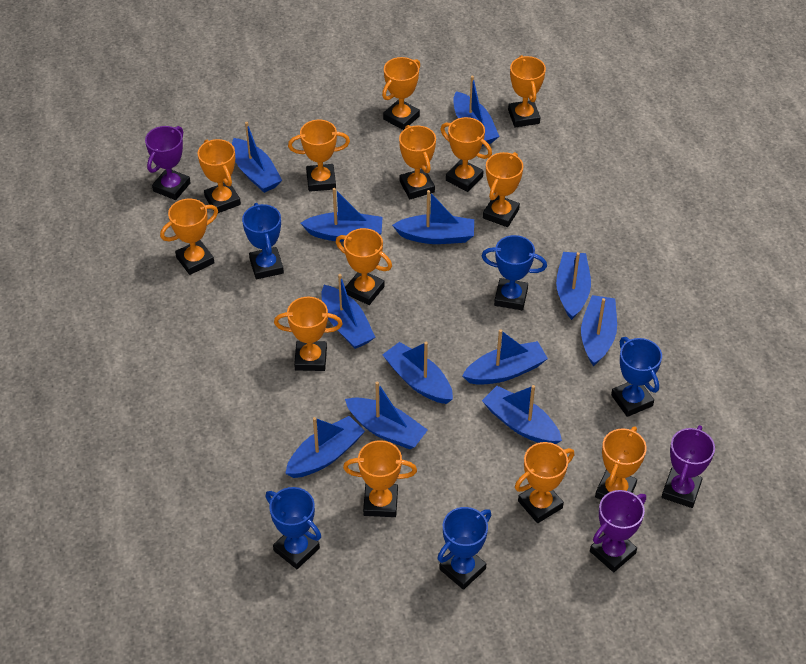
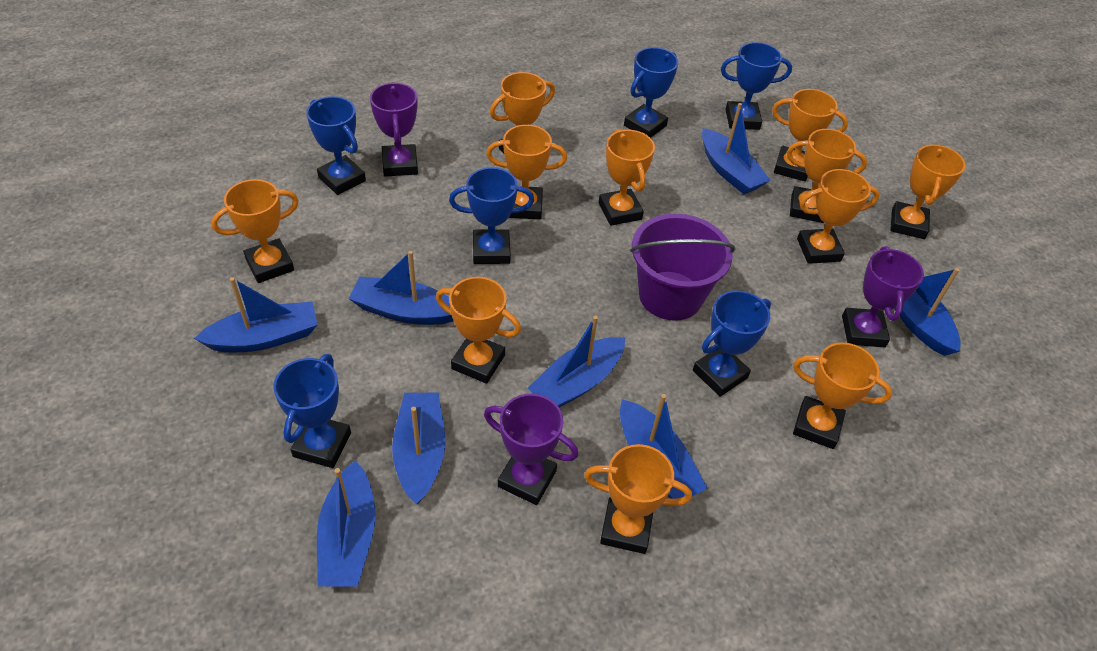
blue boat: [232,122,282,193] [285,416,365,478] [301,188,383,242] [321,274,375,349] [345,381,428,450] [382,342,453,404] [392,190,474,244] [453,76,500,146] [462,329,548,385] [482,385,562,444] [556,252,591,320] [581,295,617,366] = 12 -> [194,277,318,352] [317,461,375,587] [349,251,454,325] [392,392,446,504] [528,315,625,408] [620,394,707,499] [702,103,771,194] [895,268,961,356] = 8
blue trophy: [242,203,284,279] [266,487,321,569] [437,507,491,590] [482,235,547,310] [611,337,662,417] = 5 -> [273,354,351,468] [306,96,366,195] [449,167,534,264] [624,47,678,138] [693,290,771,397] [721,42,792,130] = 6
orange trophy: [160,198,218,275] [198,139,241,213] [274,296,343,371] [288,120,350,192] [336,228,392,305] [343,440,417,517] [382,57,420,130] [399,125,436,199] [441,117,492,192] [483,152,523,227] [508,55,546,127] [515,442,574,523] [595,426,647,500] = 13 -> [211,179,299,283] [436,277,521,384] [486,125,567,220] [490,72,555,154] [584,444,692,554] [599,129,655,226] [772,89,848,181] [787,129,867,223] [793,342,893,449] [797,169,880,264] [890,144,966,239] = 11
purple bucket: none = 0 -> [630,214,735,321] = 1

